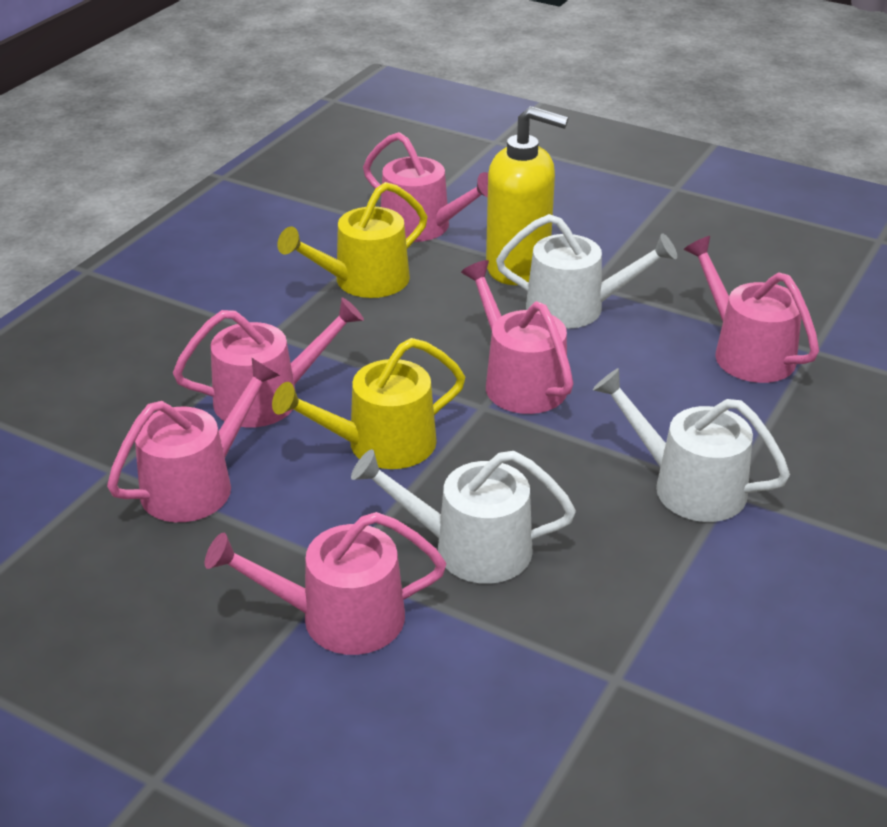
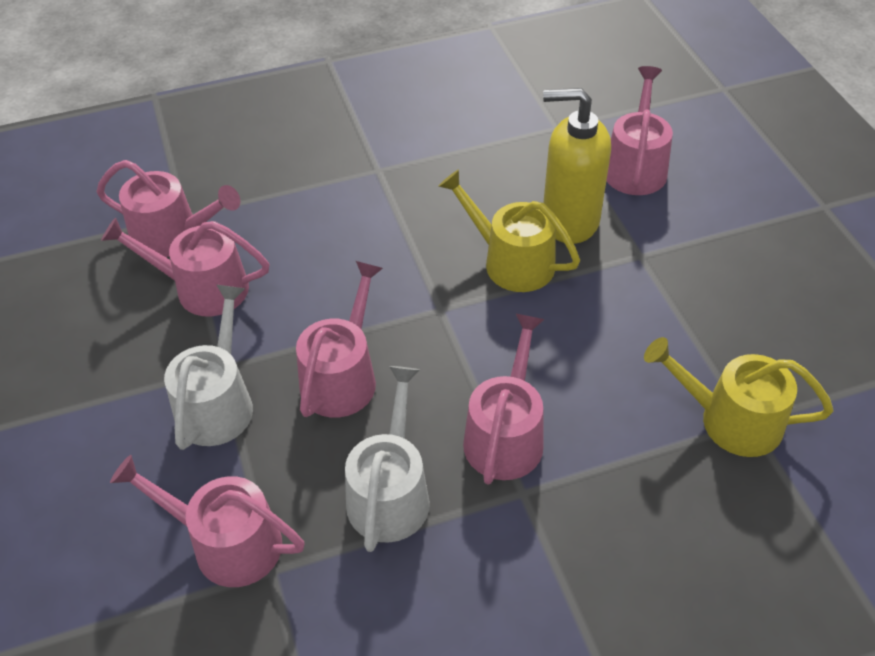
white watering can: [351,449,576,584] [496,214,677,329] [593,368,790,522] = 3 -> [164,285,253,450] [345,366,430,552] = 2

